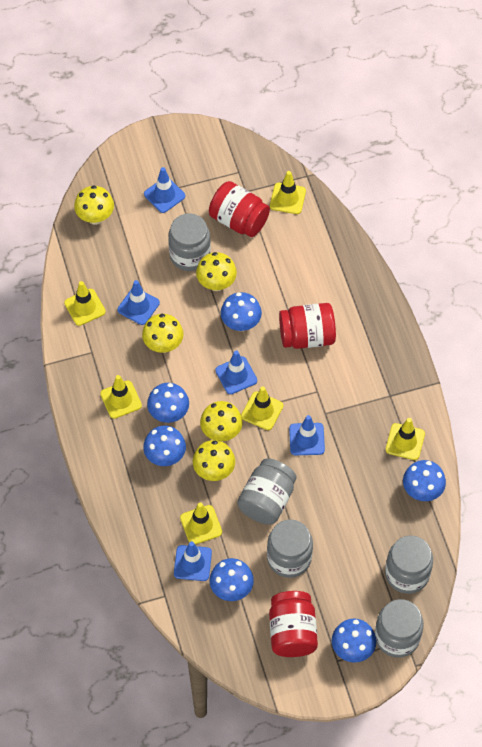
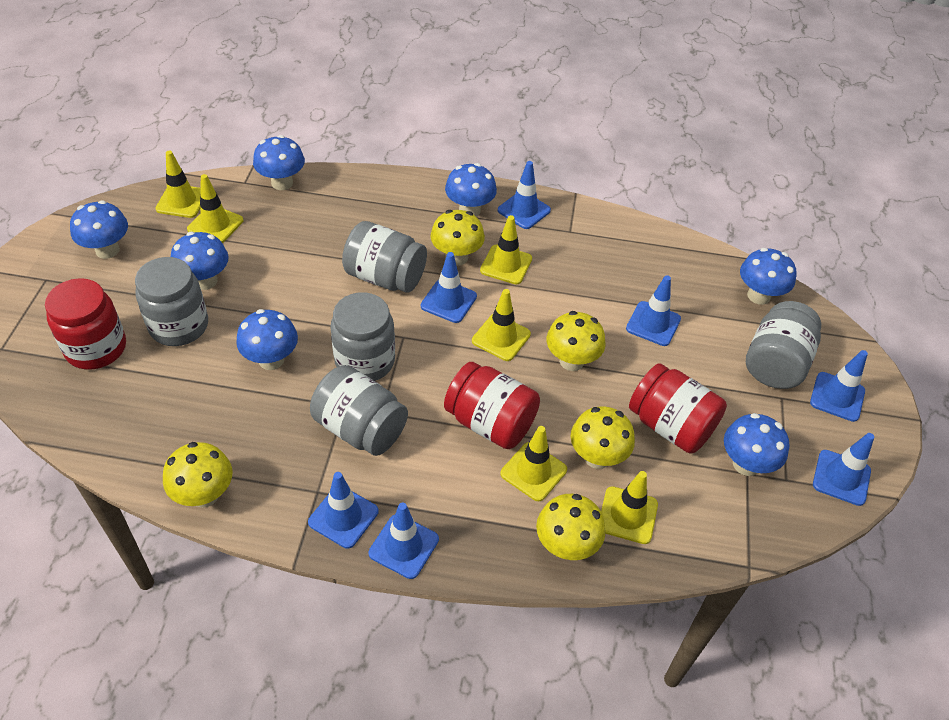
blue mushroom: [143,426,186,466] [147,383,189,423] [209,558,254,601] [221,292,262,331] [332,619,377,663] [403,460,446,501] = 6 -> [70,200,128,259] [171,232,229,290] [236,309,298,370] [253,135,305,190] [445,163,497,216] [724,413,789,476] [740,248,797,305] = 7
blue traffic cone: [117,280,160,325] [144,167,185,213] [174,541,212,581] [215,350,257,394] [289,415,325,455] = 5 -> [308,472,379,549] [369,502,439,579] [421,252,477,323] [498,161,551,229] [626,275,681,346] [810,350,868,422] [813,433,874,506] = 7

